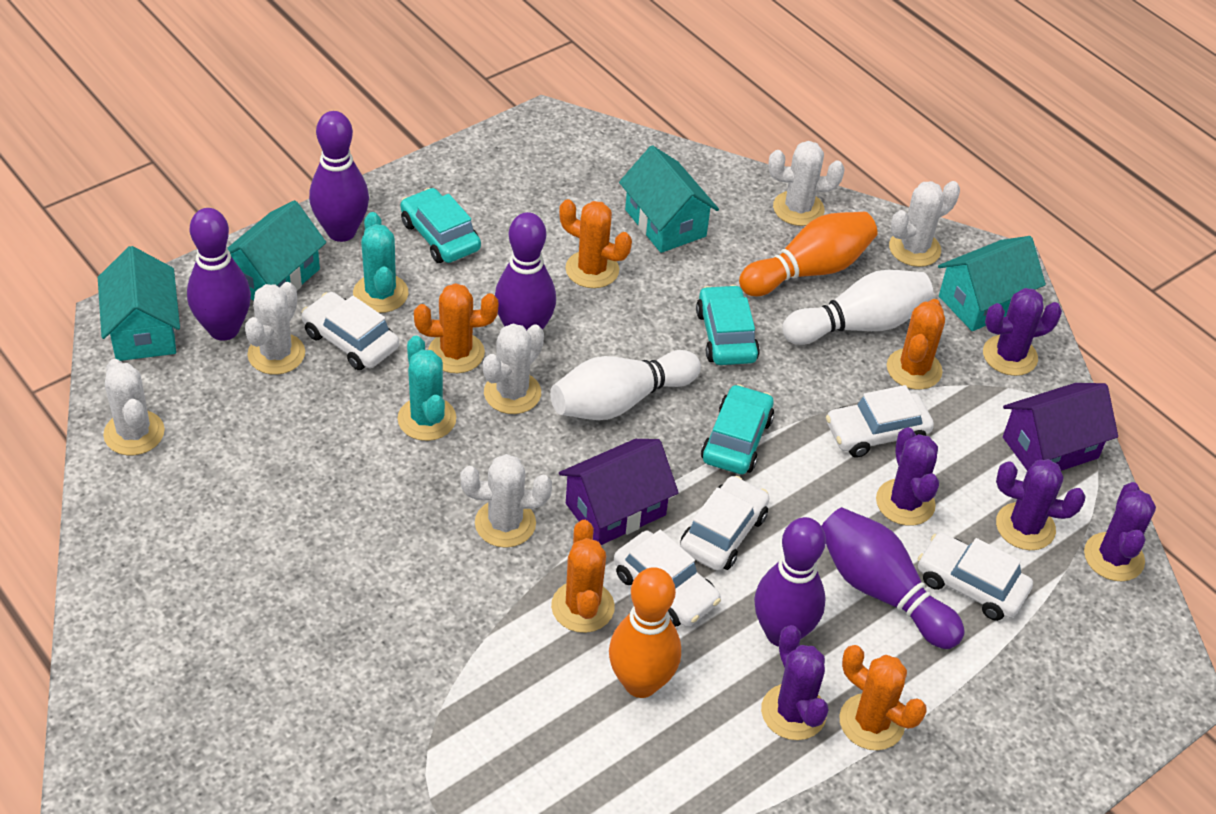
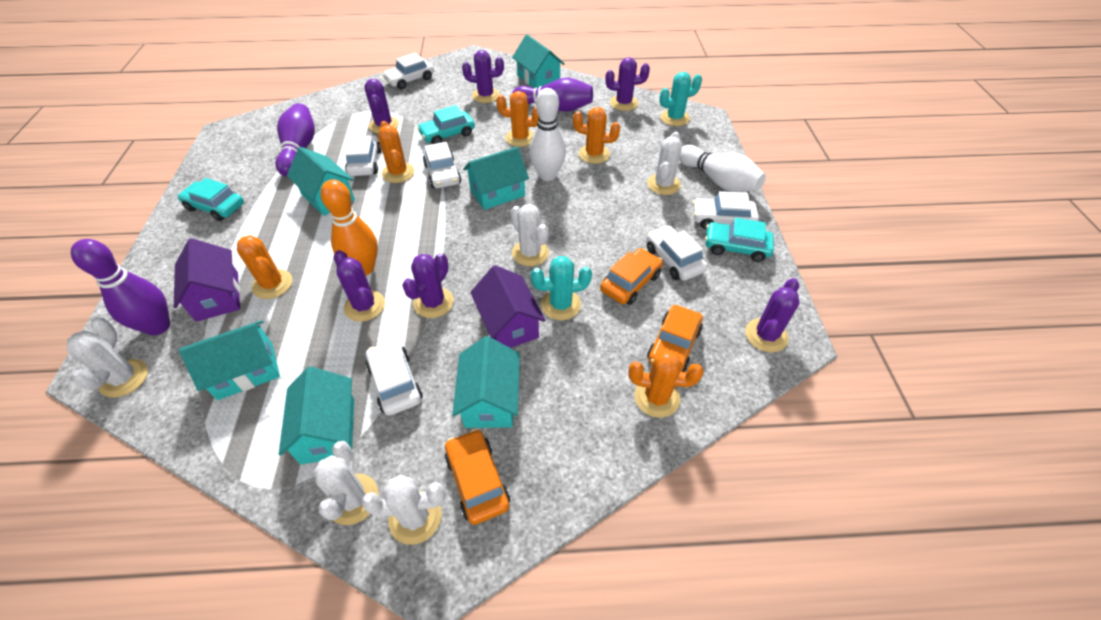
orange bowling pin: [609,567,681,698] [739,212,878,296] = 2 -> [320,179,378,275] = 1
orange car: none = 0 -> [444,429,510,525] [600,248,663,305] [647,305,703,372] = 3
purple bowling pin: [187,208,251,341] [309,111,369,242] [495,212,556,330] [754,517,826,647] [821,507,965,649] = 5 -> [71,239,170,336] [275,103,315,176] [512,78,593,112] = 3
purple cactus: [761,625,828,740] [876,427,939,526] [983,288,1062,376] [996,459,1085,550] [1084,482,1156,581] = 5 -> [334,250,385,322] [364,79,399,133] [402,253,454,318] [462,50,504,103] [605,57,650,111] [745,278,799,352] = 6
turquoise house: [98,246,180,361] [228,200,326,301] [619,145,719,253] [938,236,1046,331] = 4 -> [179,320,280,400] [279,366,354,465] [287,147,355,216] [452,336,520,428] [463,147,529,210] [512,34,565,88] = 6
white cactus: [103,359,165,455] [245,282,305,375] [461,454,552,548] [483,324,544,414] [768,141,845,226] [889,181,960,267] = 6 -> [67,317,148,398] [313,441,379,525] [361,474,445,545] [511,204,549,266] [647,132,682,195] = 5
white car: [302,292,399,370] [614,530,721,627] [680,476,770,571] [826,385,934,458] [918,533,1033,621] = 5 -> [345,135,382,176] [365,339,423,416] [382,53,434,89] [423,142,461,188] [646,225,708,281] [692,191,759,229] = 6

